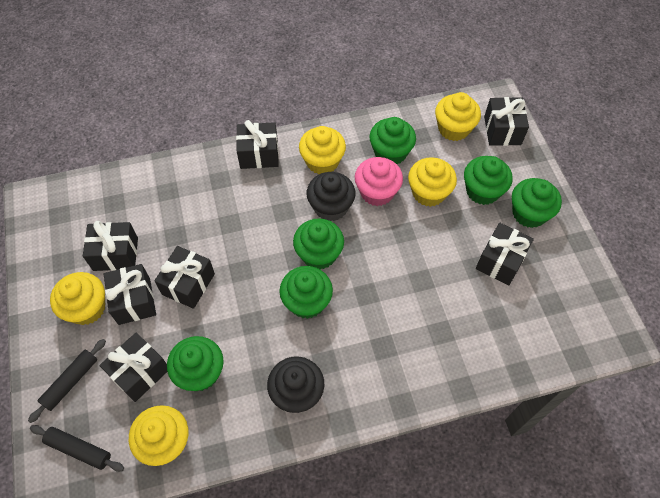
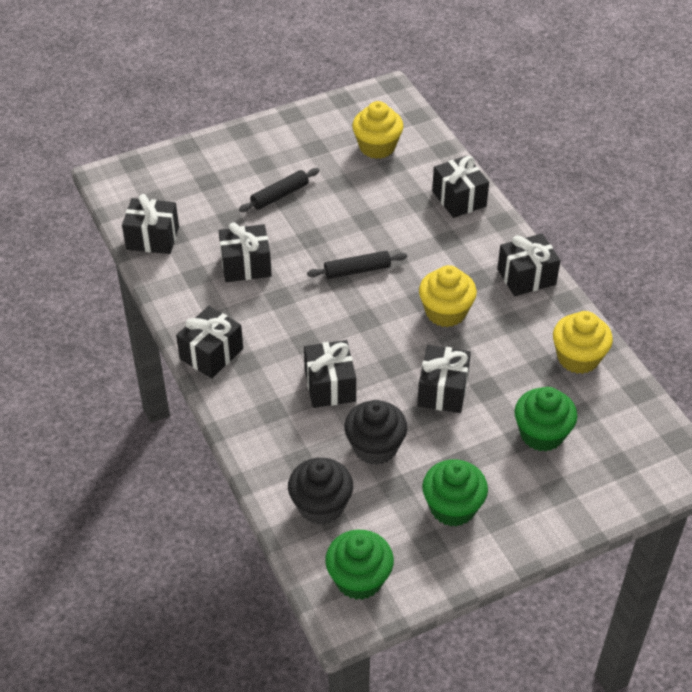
green cupcake: [167,336,224,391] [279,266,333,319] [293,219,344,269] [370,117,416,164] [464,156,512,205] [512,178,562,228] = 6 -> [325,530,394,600] [422,459,488,527] [514,387,577,452] = 3
pink cupcake: [355,157,403,206] = 1 -> none = 0
yellow cupcake: [50,272,105,325] [129,405,189,466] [299,126,346,174] [408,157,457,207] [435,92,481,141] = 5 -> [352,101,403,159] [419,265,477,327] [553,311,613,374] = 3

